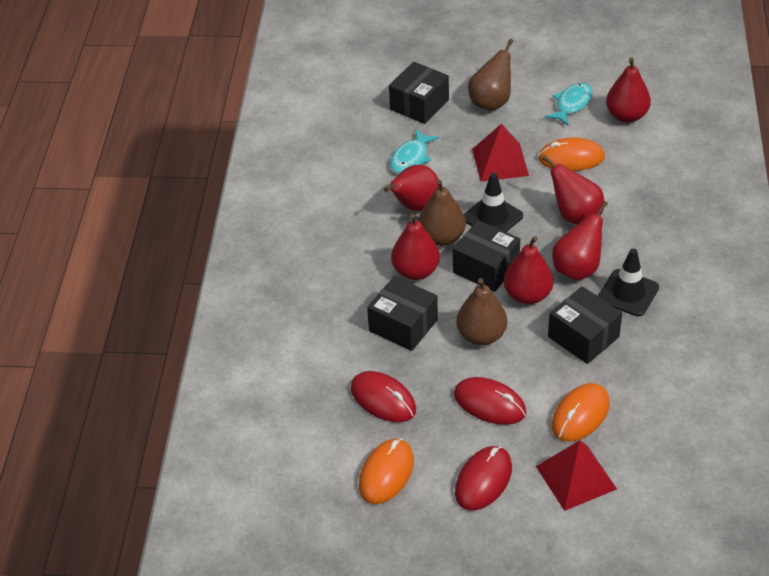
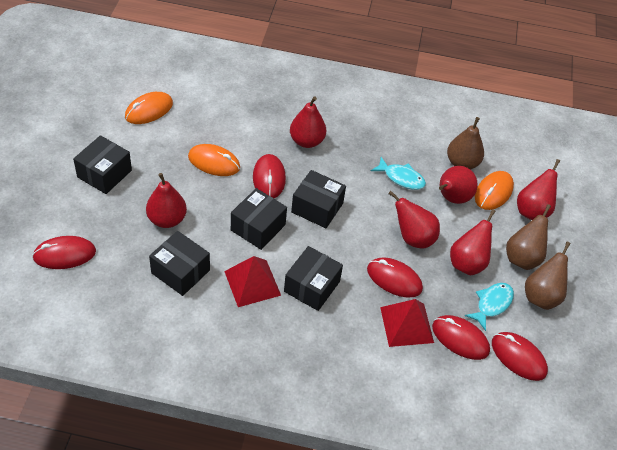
black box: [367,276,438,351] [389,62,449,124] [453,220,520,292] [548,286,622,364] = 4 -> [73,135,132,194] [149,231,210,296] [231,188,287,250] [284,246,343,311] [291,170,346,228] = 5
black traffic cone: [464,173,523,232] [598,248,659,316] = 2 -> none = 0
red mouse: [351,371,416,422] [454,377,526,425] [455,446,512,511] = 3 -> [32,236,96,269] [253,154,286,198] [367,257,423,298] [432,315,490,360] [492,332,548,381] = 5

